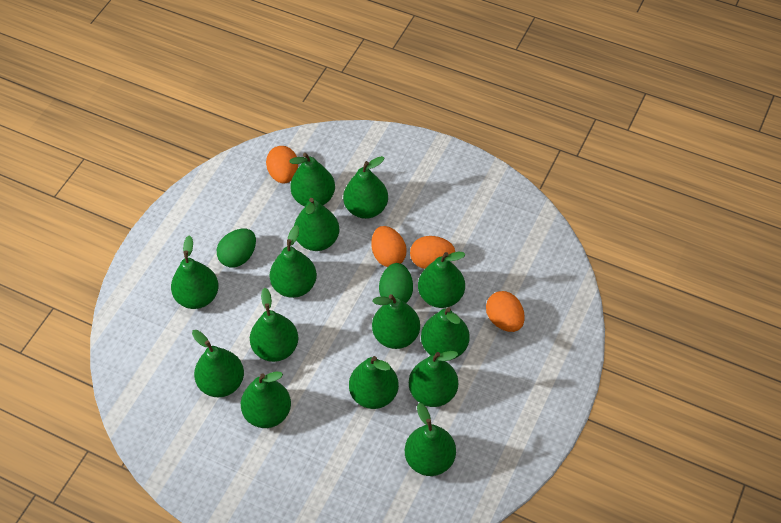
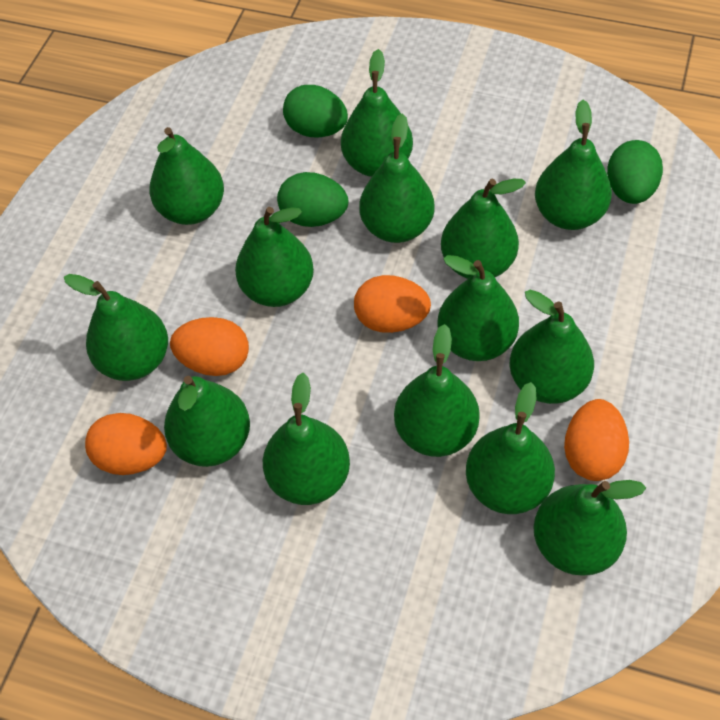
green egg: [217,229,256,268] [379,263,413,303] = 2 -> [277,172,348,227] [283,85,348,138] [607,140,663,204] = 3

